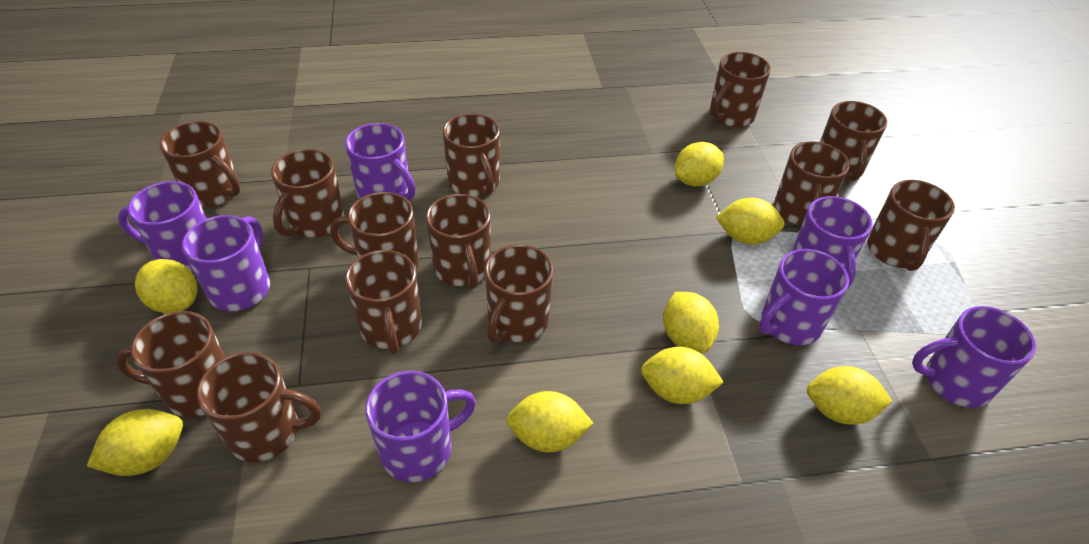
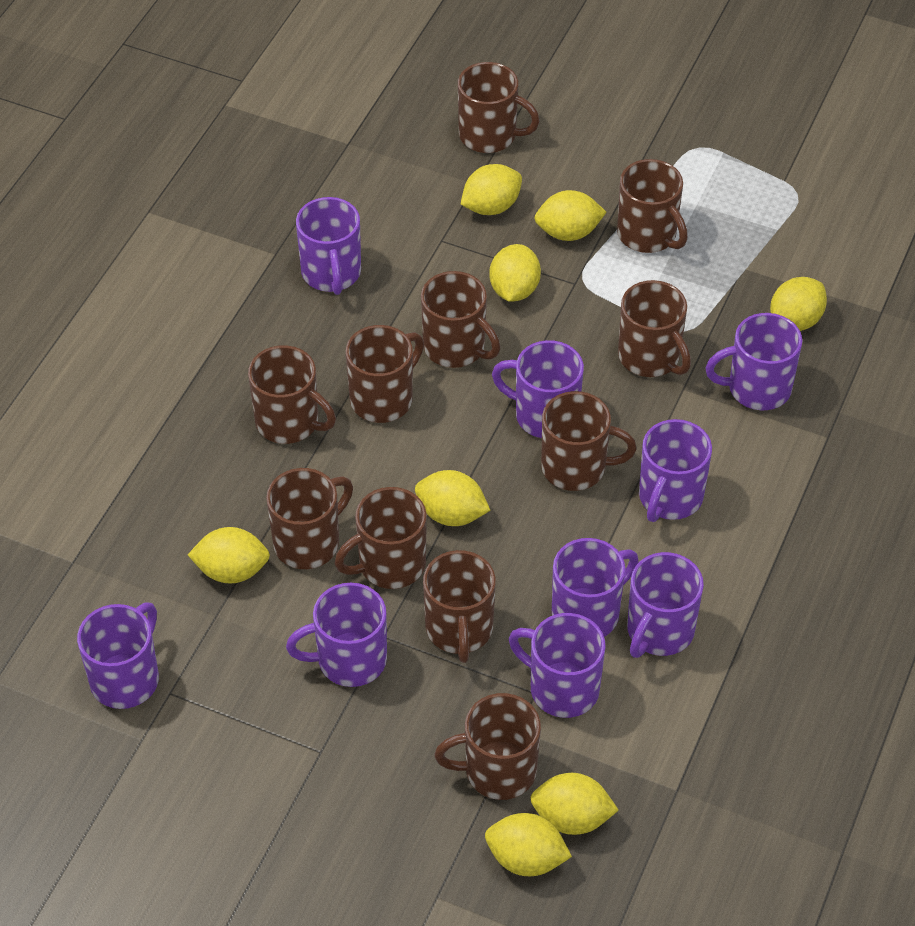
brown mug: [115,311,225,418] [159,121,241,207] [197,352,321,463] [271,149,345,238] [330,192,419,270] [345,250,422,354] [426,194,491,289] [443,113,500,197] [485,244,554,344] [710,52,771,127] [774,141,850,226] [820,101,887,181] [867,180,955,271] = 13 -> [248,345,336,444] [266,468,353,569] [334,487,427,589] [346,325,424,423] [421,271,500,368] [423,550,496,663] [434,693,541,800] [458,62,540,153] [541,391,637,491] [617,159,688,253] [618,280,691,377] = 11
purple mug: [118,181,207,272] [182,215,270,311] [345,123,416,200] [365,371,476,482] [759,249,849,345] [792,196,873,289] [912,306,1036,408] = 7 -> [77,602,159,709] [286,583,387,687] [296,197,361,295] [492,340,584,438] [509,613,606,718] [552,538,639,637] [627,552,704,658] [639,419,712,522] [705,313,802,410] = 9

